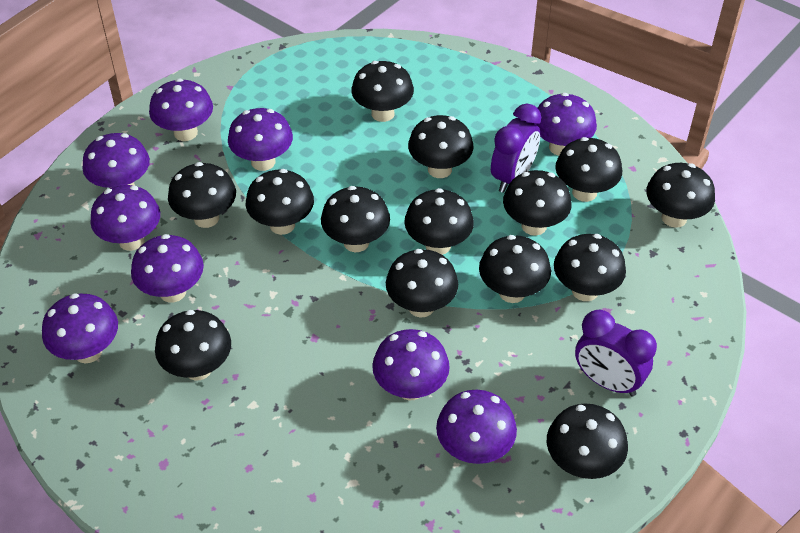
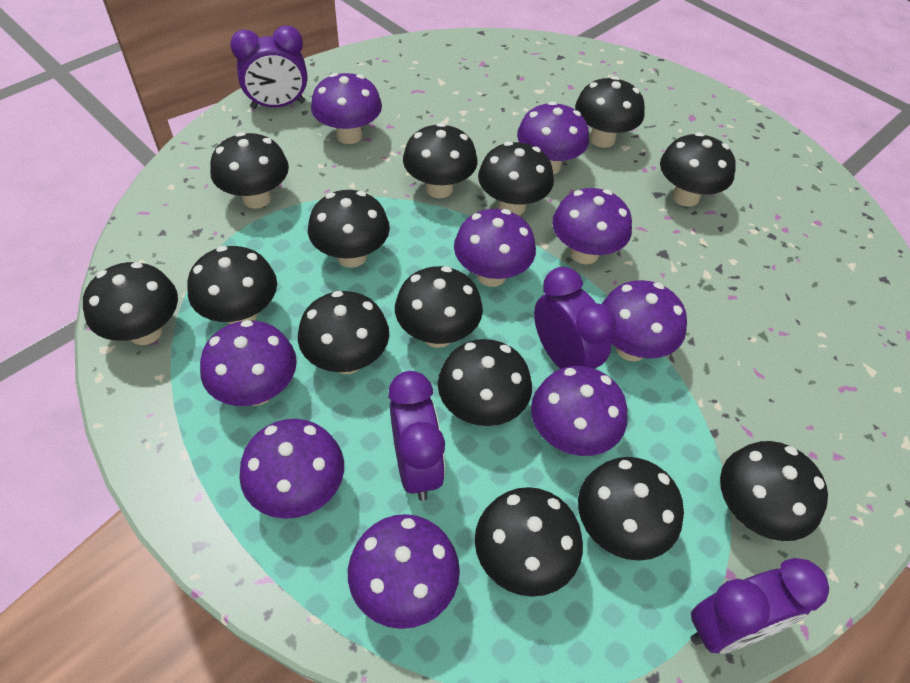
purple clock: [491,104,541,193] [575,310,657,396] = 2 -> [230,25,308,109] [388,371,445,501] [534,267,616,369] [691,558,829,654] = 4

